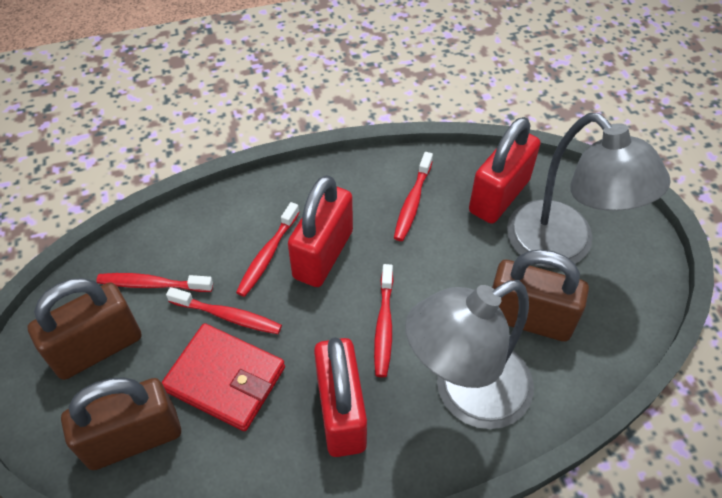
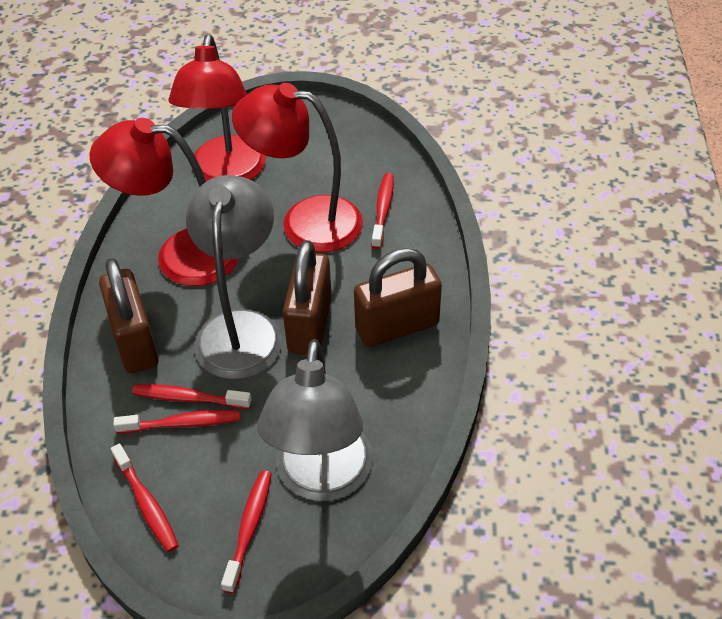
red lamp: none = 0 -> [89,118,239,286] [168,34,266,181] [232,83,363,252] = 3
red padlock: [288,175,353,287] [314,337,367,457] [469,117,541,224] = 3 -> none = 0
red wallet: [161,323,285,431] = 1 -> none = 0

